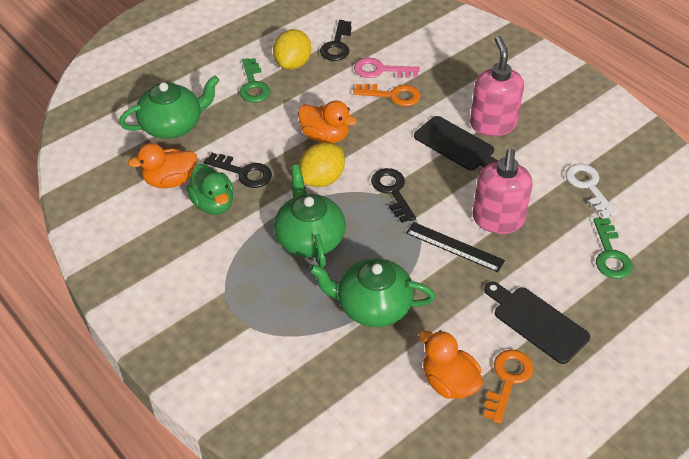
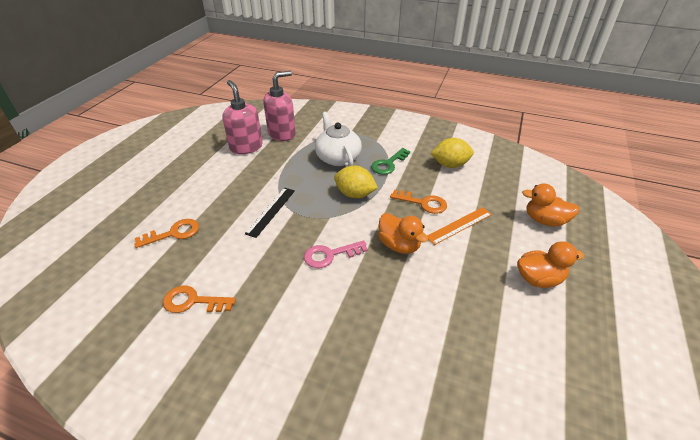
black cutting board: [414,116,498,171] [484,282,590,364] = 2 -> none = 0
black key: [204,153,272,188] [320,20,352,61] [371,168,416,223] = 3 -> none = 0
green duck: [186,164,234,215] = 1 -> none = 0
green key: [239,58,270,102] [593,218,633,279] = 2 -> [371,148,410,175] = 1
green teapot: [119,76,220,139] [274,165,346,268] [309,258,435,327] = 3 -> none = 0
orange key: [353,84,421,106] [484,350,534,424] = 2 -> [134,219,199,248] [163,285,236,313] [390,190,447,214] = 3
orange ruler: none = 0 -> [427,207,492,245] = 1
white key: [565,164,617,217] = 1 -> none = 0
white teapot: none = 0 -> [315,112,362,167] = 1

